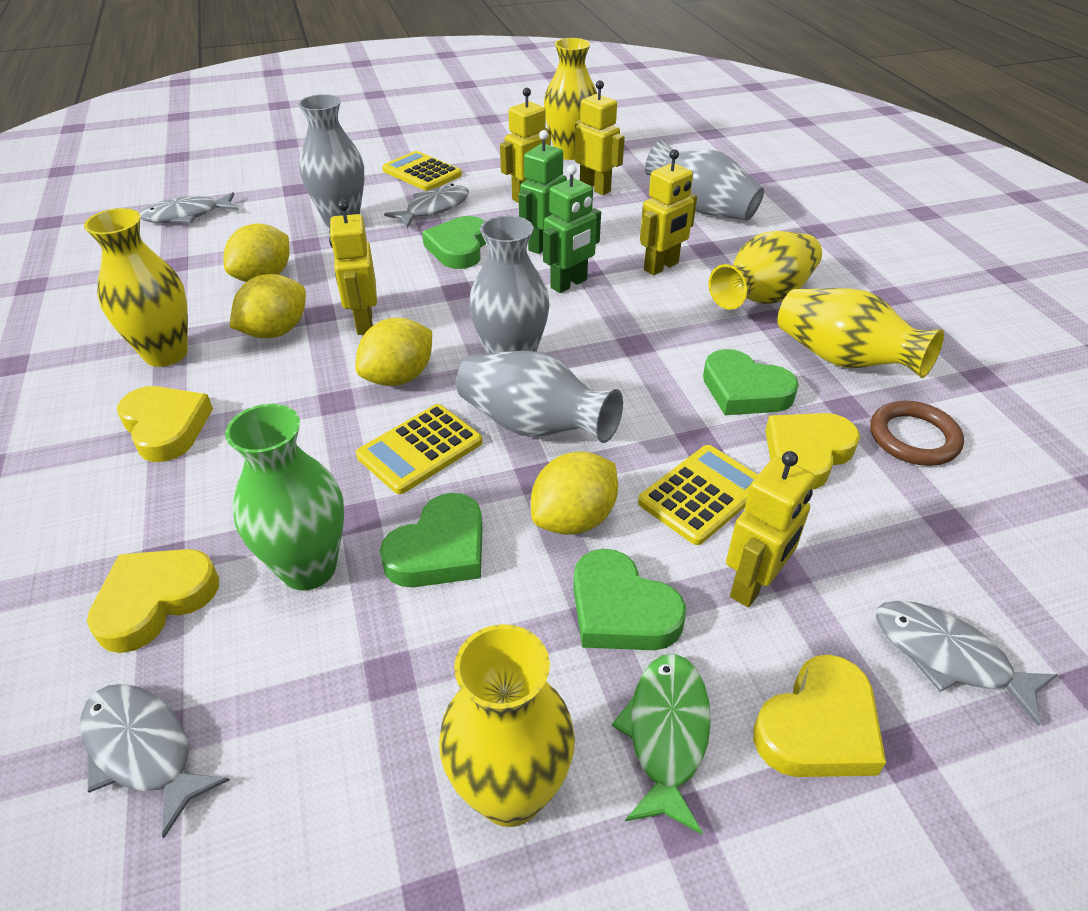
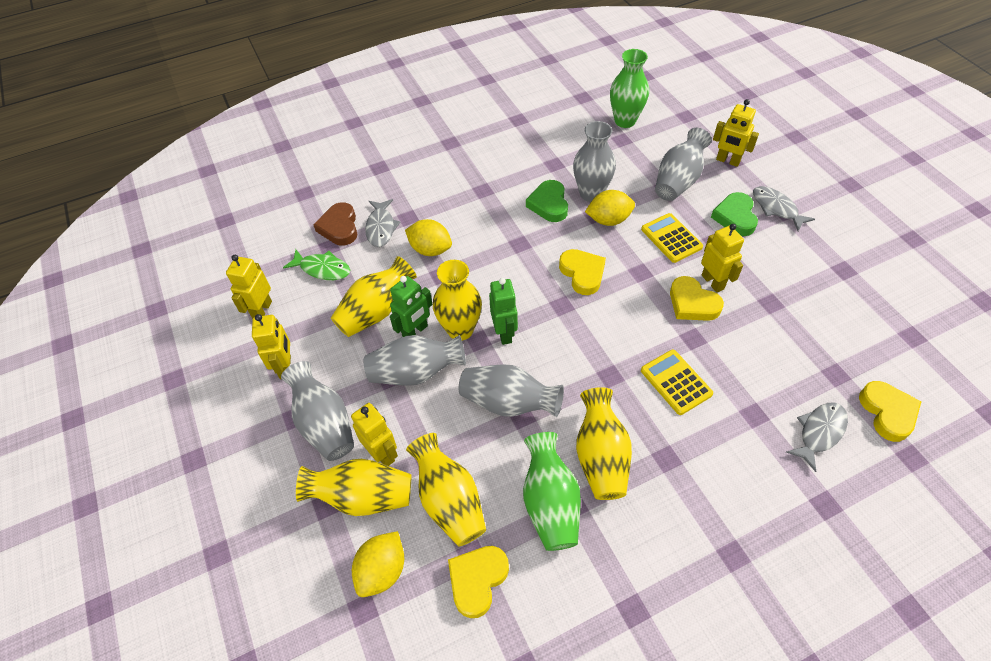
brown heart: none = 0 -> [313,202,357,246] = 1
brown ring: [870,401,964,466] = 1 -> none = 0
green heart: [380,493,483,587] [422,216,486,269] [573,549,686,650] [703,349,799,415] = 4 -> [526,180,568,222] [711,192,758,236] = 2
green vase: [225,404,344,590] = 1 -> [523,432,581,551] [610,49,649,128] = 2
grey fish: [80,684,230,838] [140,192,239,223] [384,184,469,228] [876,600,1057,727] = 4 -> [365,199,400,247] [753,186,815,231] [786,402,848,472] = 3
grey vase: [298,94,364,228] [456,351,623,443] [469,215,550,353] [645,139,764,220] = 4 -> [281,361,354,461] [364,335,466,386] [459,364,564,417] [573,121,616,202] [655,128,712,201] = 5
yellow calculator: [356,404,482,494] [382,151,462,191] [638,445,758,545] = 3 -> [641,213,703,263] [641,350,713,415] = 2
yellow lemon: [224,223,289,282] [229,274,306,338] [355,318,432,386] [531,451,618,535] = 4 -> [352,531,404,597] [405,219,452,256] [585,190,635,226] = 3

